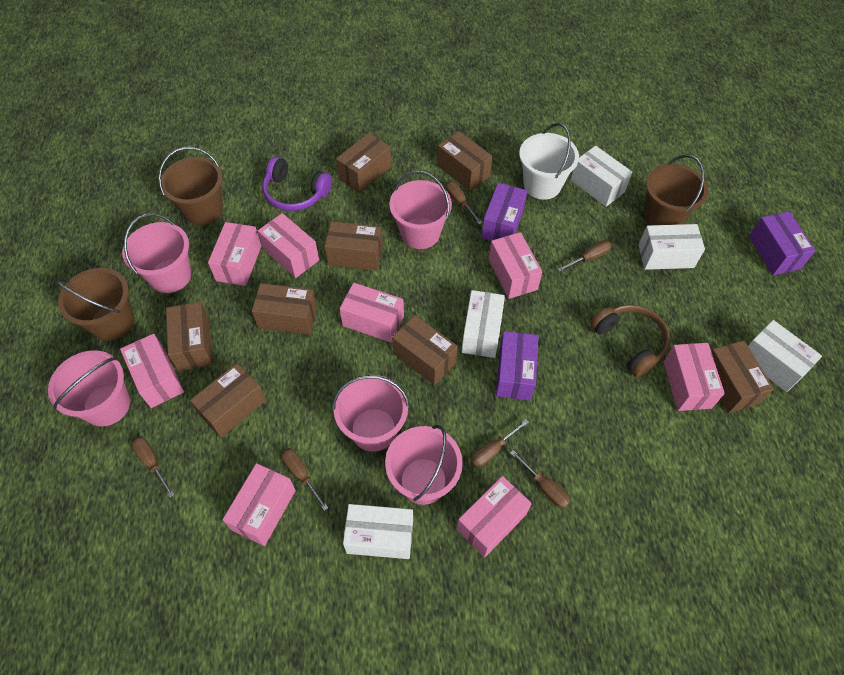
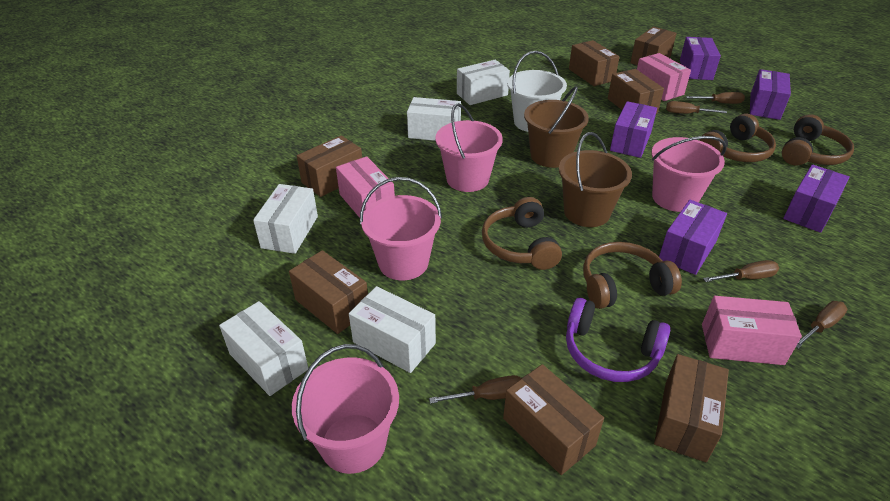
brown box: [166,302,213,371] [190,363,266,438] [252,283,317,335] [324,221,383,271] [336,133,391,193] [392,315,458,385] [437,131,493,191] [711,340,774,413] = 8 -> [289,250,368,334] [297,135,362,197] [503,364,604,475] [569,40,620,86] [608,69,664,114] [630,27,677,65] [654,354,729,462] = 7
brown bucket: [56,268,134,341] [158,147,223,225] [644,154,709,225] = 3 -> [524,86,589,168] [559,132,632,227] = 2
brown headphones: [590,304,670,377] = 1 -> [482,197,562,270] [583,242,682,309] [699,114,776,162] [782,114,854,165] = 4
brown screwdriver: [132,436,175,497] [281,448,328,511] [446,181,482,225] [470,419,529,468] [510,450,570,508] [558,240,612,272] = 6 -> [429,375,521,404] [666,101,727,114] [686,92,745,104] [703,260,779,282] [796,301,848,348] = 5
pink box: [120,334,184,408] [208,222,261,286] [222,463,296,546] [258,213,319,278] [340,283,404,343] [457,476,532,558] [489,232,542,299] [664,343,725,411] = 8 -> [336,156,395,218] [637,53,691,101] [702,296,802,365] = 3
pink bucket: [48,350,130,427] [122,213,191,293] [332,375,409,452] [385,425,463,505] [389,171,452,249] = 5 -> [292,344,399,474] [360,177,442,280] [435,103,503,192] [651,136,727,212] = 4
purple box: [481,183,527,241] [496,331,538,400] [749,211,816,275] = 3 -> [610,101,657,158] [659,200,727,275] [680,37,721,80] [750,69,791,120] [783,164,850,233] = 5

